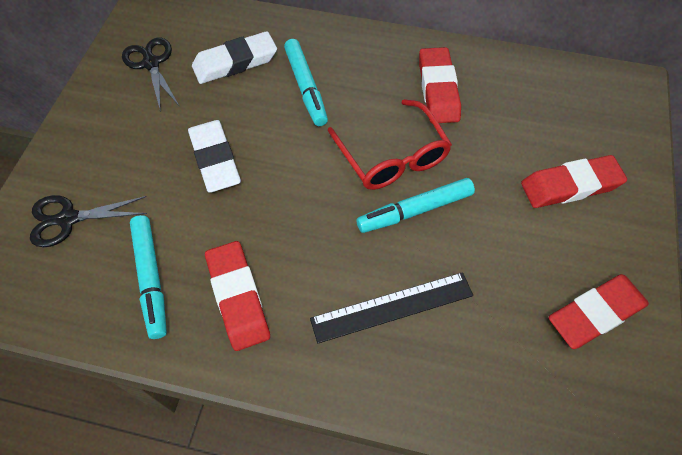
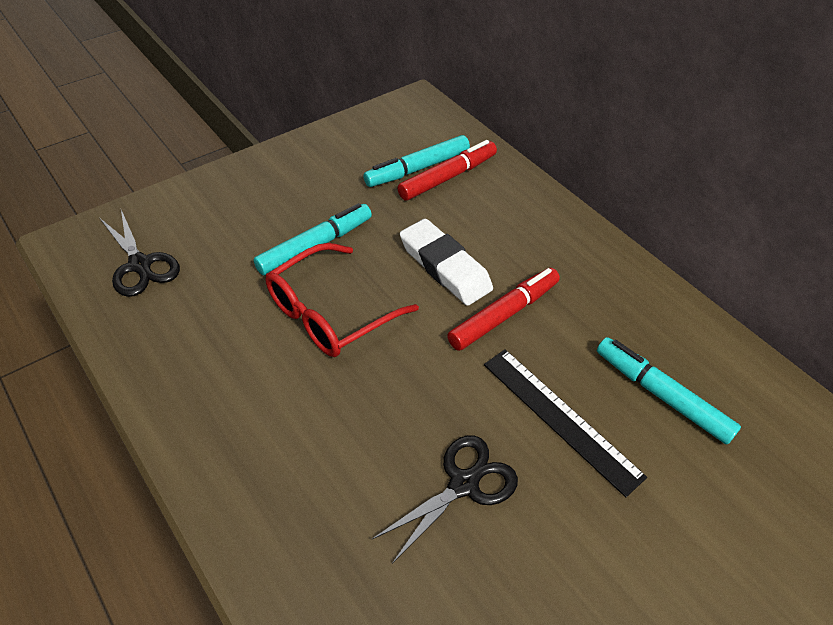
red eraser: [205,241,270,351] [419,47,461,123] [521,155,627,208] [549,274,649,349] = 4 -> none = 0
red marker: none = 0 -> [398,140,497,201] [447,268,560,351] = 2
white eraser: [188,120,241,193] [192,31,277,84] = 2 -> [400,219,493,306] = 1

